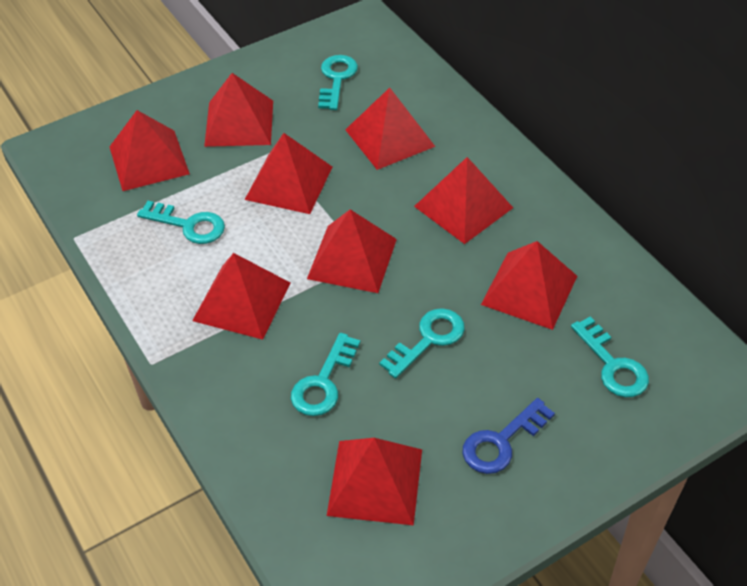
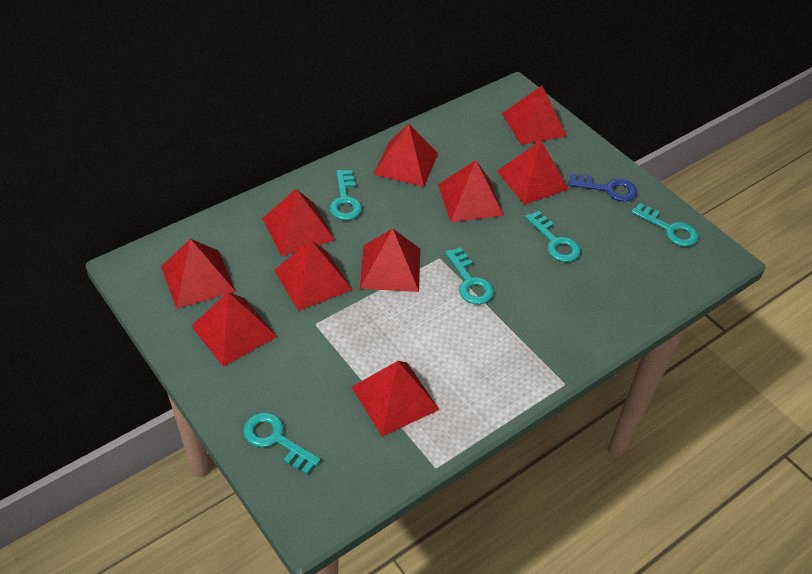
red pyramid: [110,110,190,191] [192,253,290,340] [204,73,273,147] [245,133,332,214] [307,209,397,293] [327,438,422,525] [345,88,435,170] [414,157,513,244] [481,241,577,330] = 9 -> [161,239,236,309] [191,292,277,367] [262,189,335,256] [274,240,352,311] [351,361,439,436] [360,229,420,292] [373,124,438,187] [438,160,504,222] [497,141,569,205] [502,85,567,145] = 10

